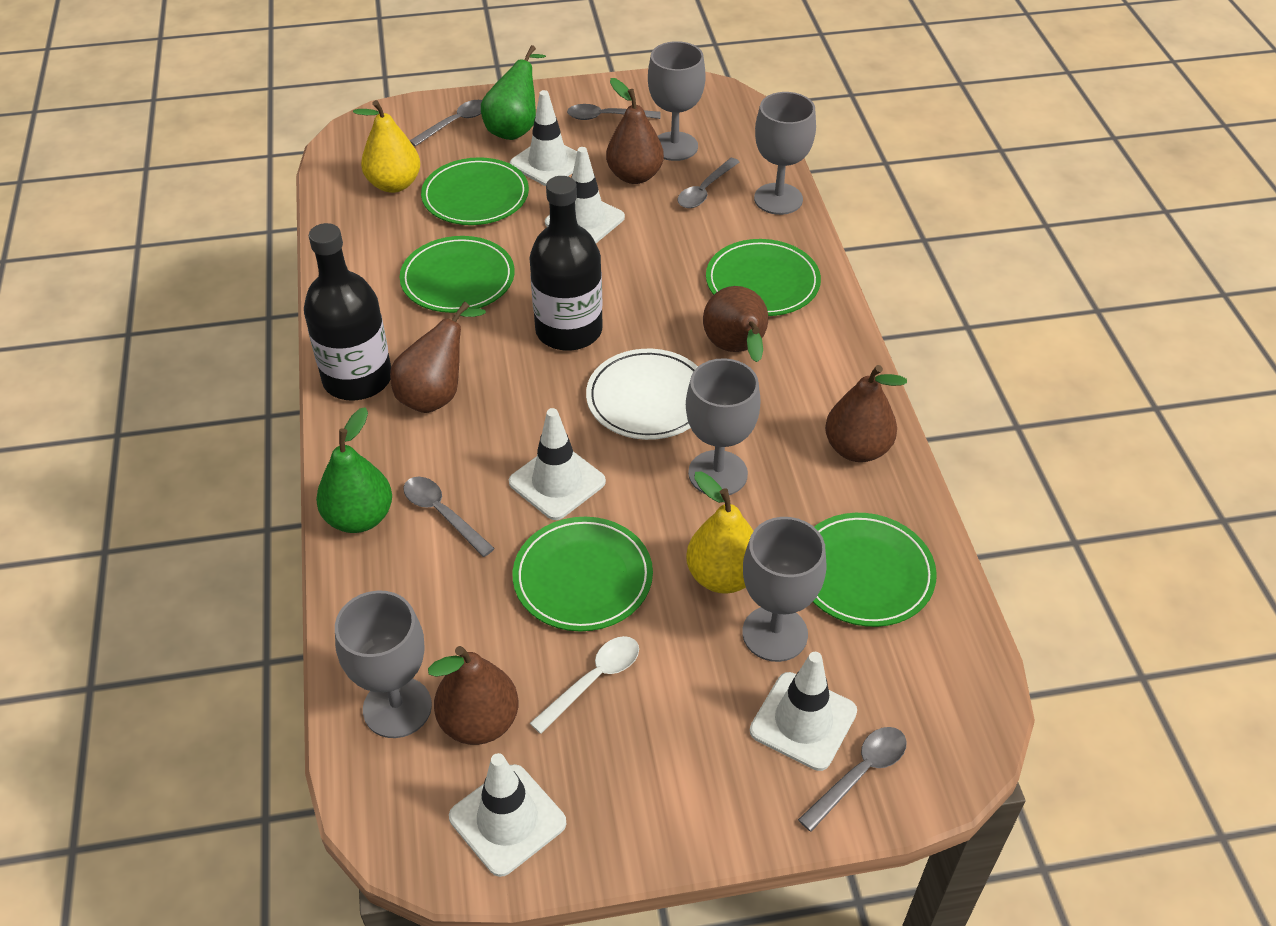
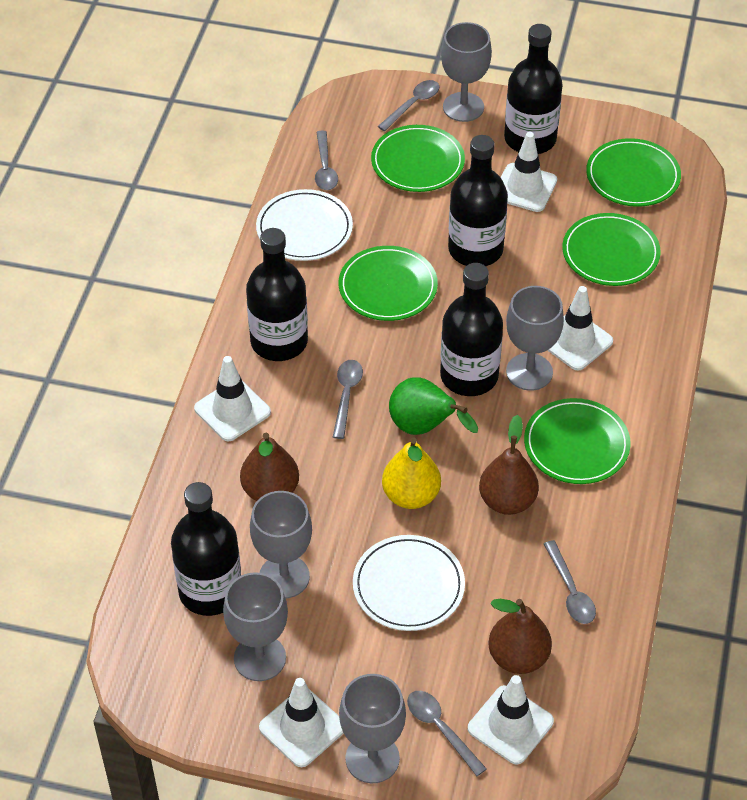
black bottle: [304,223,391,401] [530,176,603,351] = 2 -> [171,482,241,616] [246,228,308,361] [440,263,503,396] [448,135,508,266] [504,24,563,154] = 5
brown pear: [390,302,486,413] [428,646,519,745] [606,78,664,184] [703,286,768,362] [825,365,907,462] = 5 -> [240,433,299,501] [479,415,539,515] [488,599,552,674] = 3
green pear: [316,407,392,533] [481,45,546,140] = 2 -> [389,377,478,435] = 1
white plate: [586,349,698,440] = 1 -> [256,189,353,261] [353,535,465,631] = 2
white spoon: [530,636,639,734] = 1 -> none = 0
yellow pear: [353,100,420,193] [686,471,753,594] = 2 -> [382,437,441,509] = 1

